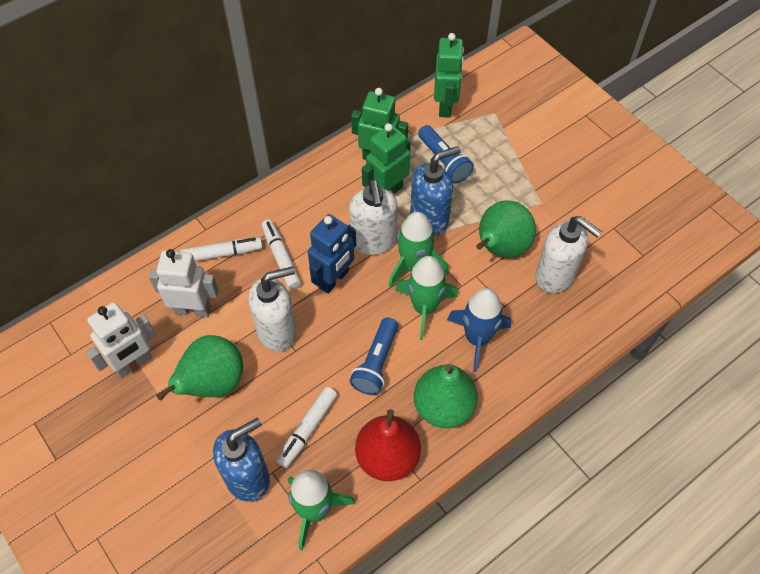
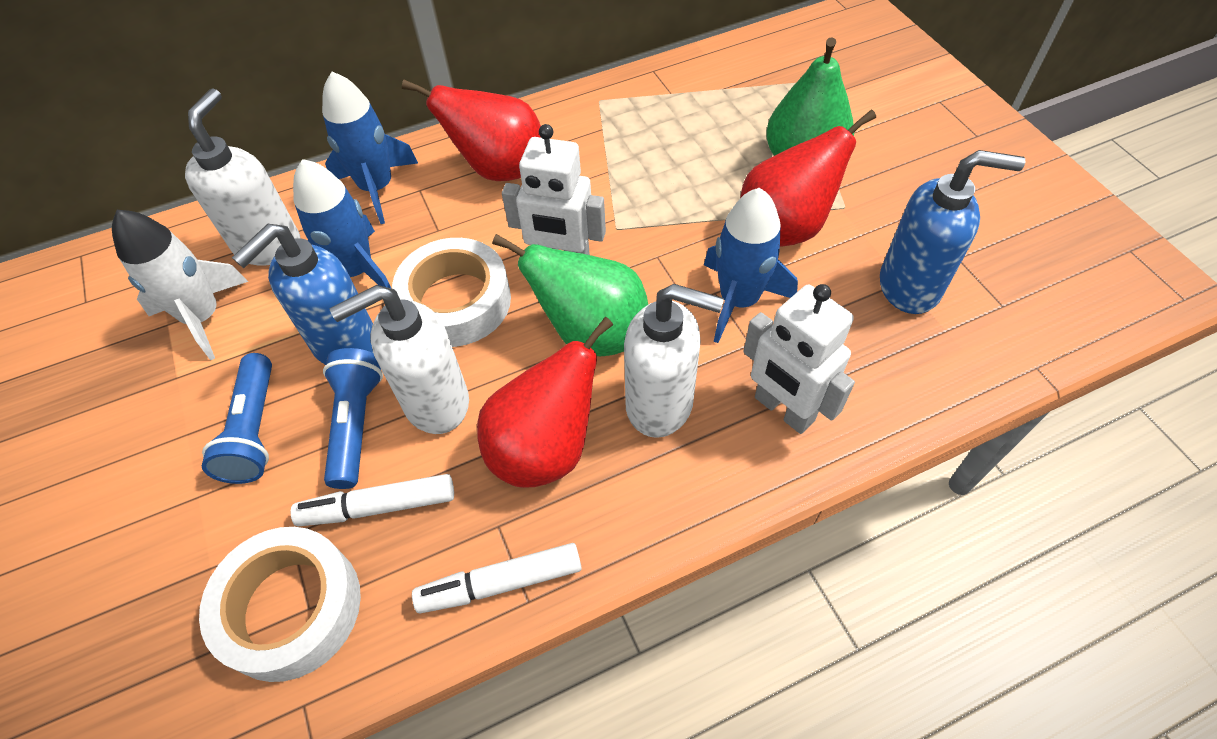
blue robot: [308,214,356,294] = 1 -> none = 0
blue rocket: [447,288,511,372] = 1 -> [293,159,392,289] [322,72,418,224] [704,188,798,343] = 3
green pear: [156,335,243,401] [414,364,478,428] [476,200,536,258] = 3 -> [492,234,648,356] [766,37,854,156] = 2
green robot: [351,88,408,160] [362,123,411,193] [434,33,464,118] = 3 -> none = 0
green rocket: [288,470,355,551] [389,212,449,288] [395,256,458,340] = 3 -> none = 0
red pear: [355,409,421,481] = 1 -> [402,80,541,181] [477,317,613,488] [740,110,876,247] = 3
white marker: [180,237,263,261] [262,219,301,290] [276,387,337,468] = 3 -> [291,474,454,526] [412,543,582,613] = 2
white rocket: none = 0 -> [112,210,248,360] = 1
white tape: none = 0 -> [199,527,361,682] [392,238,511,347] = 2

